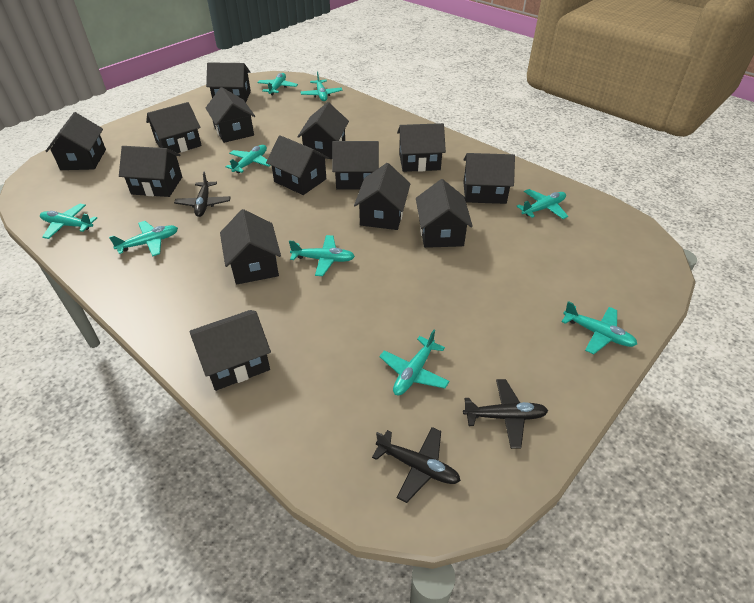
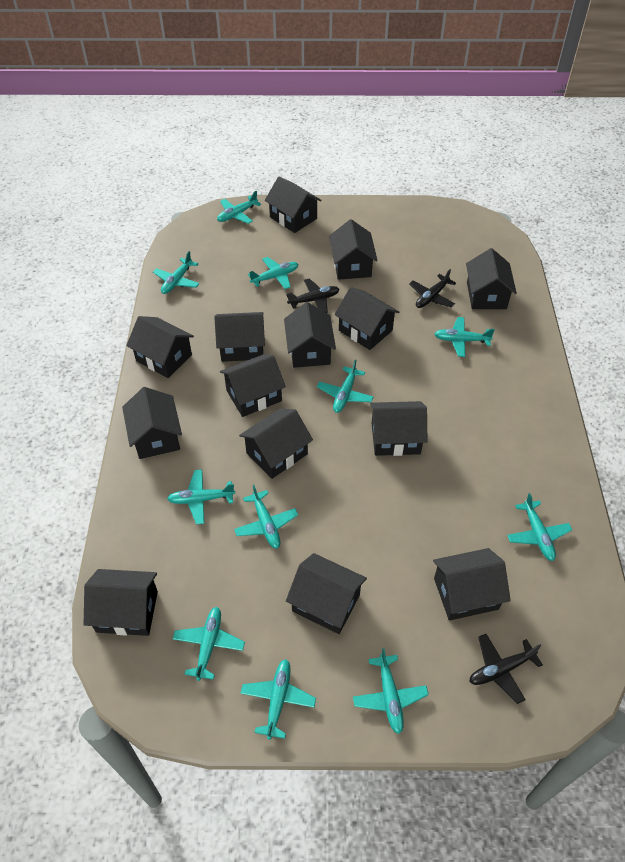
turquoise plane: [40,204,97,239] [109,221,178,257] [226,145,271,173] [257,73,298,95] [289,235,355,276] [300,71,343,101] [379,330,450,395] [516,189,568,219] [562,301,637,354] = 9 -> [153,251,200,294] [167,469,235,524] [173,607,245,681] [217,191,261,224] [234,485,298,549] [241,659,316,740] [248,257,298,289] [317,360,374,413] [353,648,429,734] [434,317,495,357] [507,493,572,561] = 11

